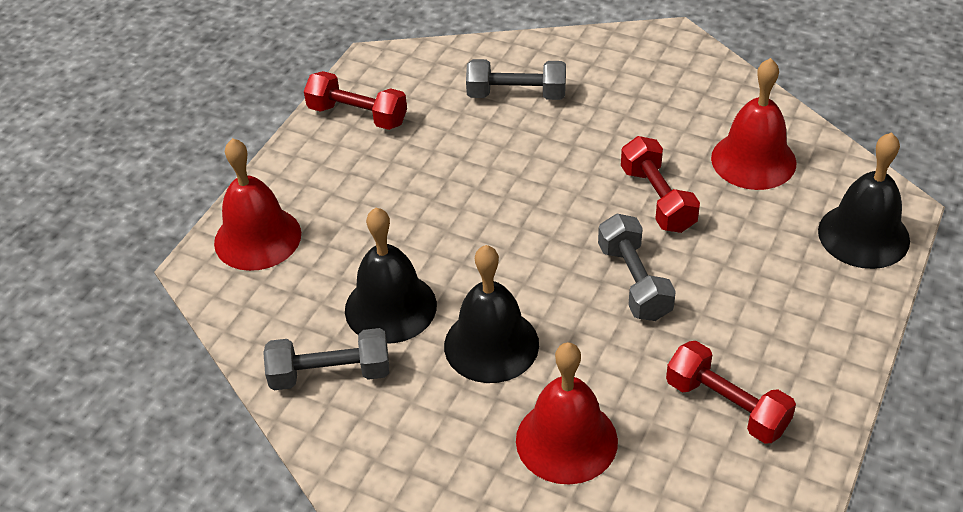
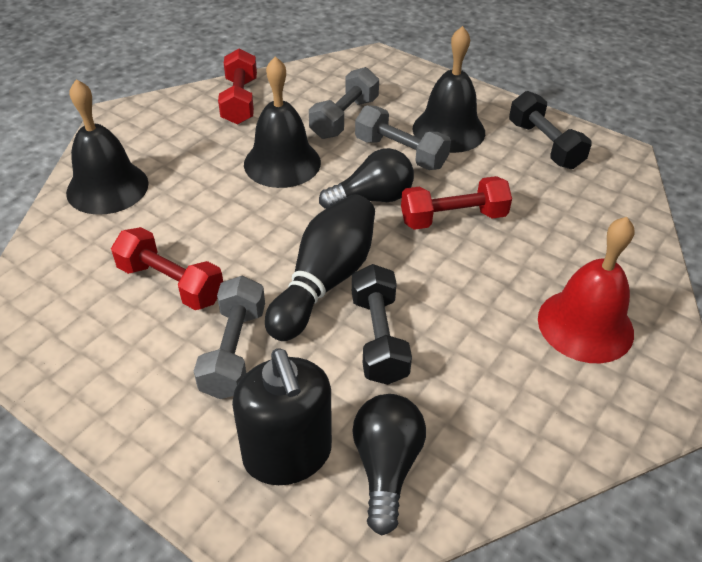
black bowling pin: none = 0 -> [265,194,375,341] = 1
black dumbbell: none = 0 -> [352,264,412,385] [509,91,592,169] = 2
black light bulb: none = 0 -> [319,148,414,209] [352,394,426,536] = 2
black soap dispenser: none = 0 -> [232,349,332,485] = 1
red bell: [214,138,301,271] [516,342,618,485] [711,58,796,190] = 3 -> [538,217,635,363] = 1

